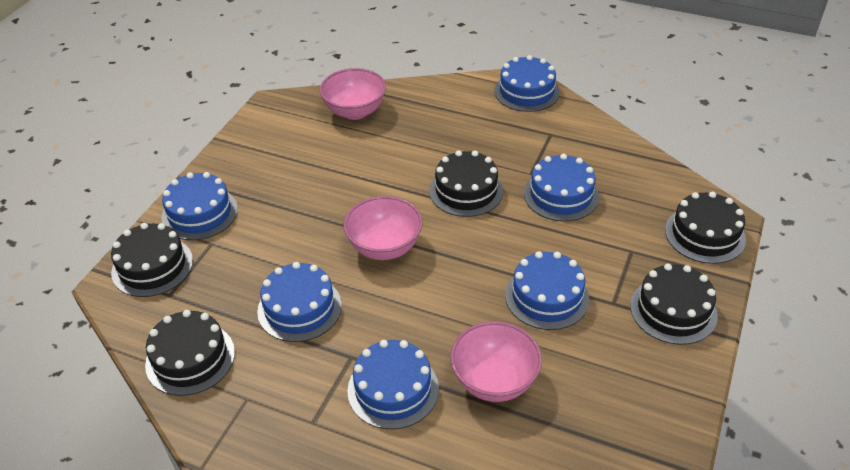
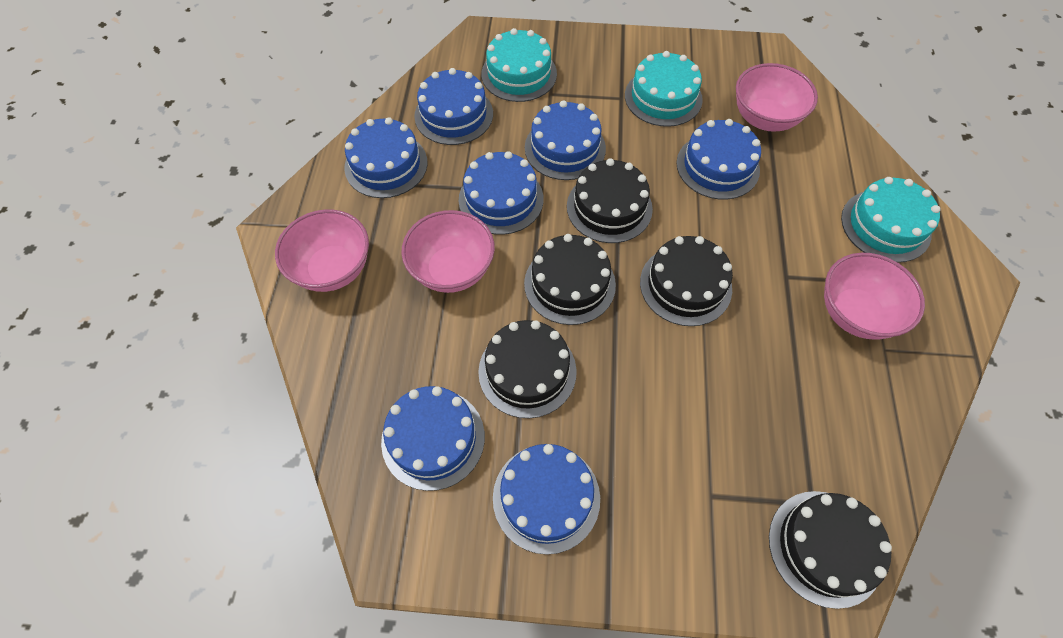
blue cake: [161,172,238,240] [257,262,342,342] [347,340,439,429] [494,55,560,112] [505,251,589,330] [524,154,599,221] = 6 -> [344,117,427,198] [381,386,485,491] [414,68,493,145] [459,151,544,235] [493,444,600,555] [525,100,606,180] [676,119,761,200] = 7
pink bowl: [320,68,386,120] [344,196,423,260] [450,321,542,402] = 3 -> [275,209,369,292] [401,210,495,293] [736,63,818,132] [824,253,925,340] = 4
turquoise cake: none = 0 -> [481,28,557,102] [625,51,703,127] [841,177,941,263] = 3

